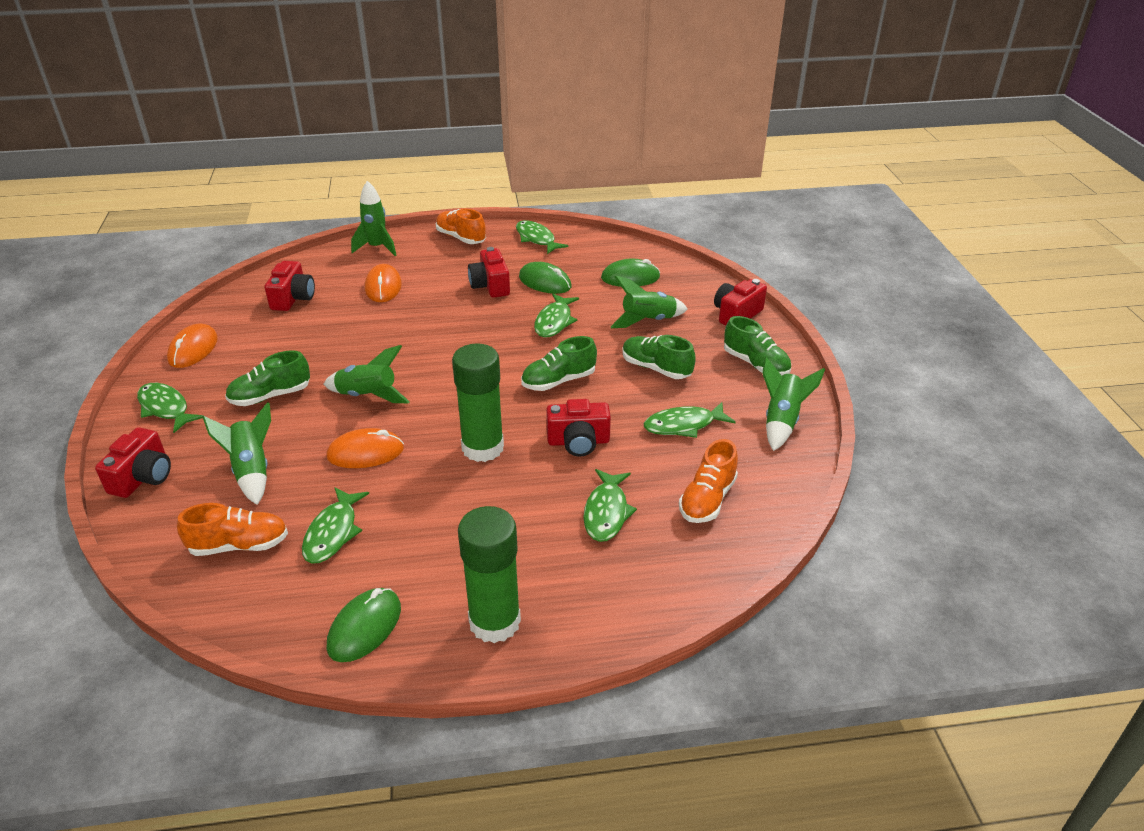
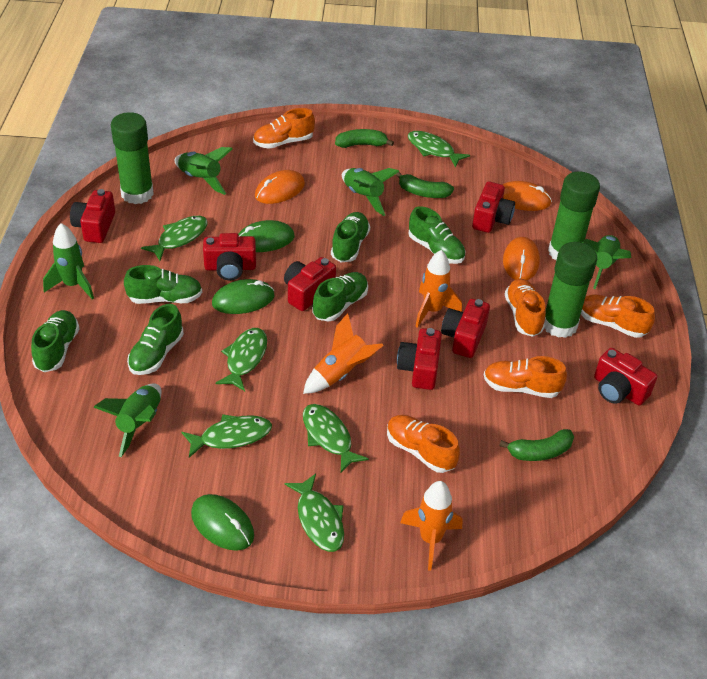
green banana: none = 0 -> [335,129,394,148] [395,172,454,198] [499,429,574,461] = 3
green glue stick: [452,344,504,462] [458,506,521,643] = 2 -> [111,112,154,204] [544,242,597,338] [548,172,600,260] = 3
green shoe: [225,350,310,406] [521,336,597,391] [622,335,696,379] [724,316,791,375] = 4 -> [31,310,80,372] [124,265,202,304] [127,304,184,375] [312,272,368,322] [331,212,370,262] [408,206,465,264] = 6
orange rocket: none = 0 -> [303,313,384,394] [400,481,462,571] [415,250,462,328] = 3
orange shoe: [177,503,288,556] [436,209,486,244] [679,439,738,523] = 3 -> [253,108,315,149] [387,415,460,473] [484,356,567,398] [505,279,546,337] [581,295,655,338] = 5
red camera: [95,427,171,498] [265,261,315,311] [468,247,510,298] [546,399,611,457] [714,279,767,326] = 5 -> [70,189,115,243] [203,233,256,280] [284,257,336,311] [397,328,442,390] [441,299,490,358] [472,182,515,233] [594,348,657,405] = 7

